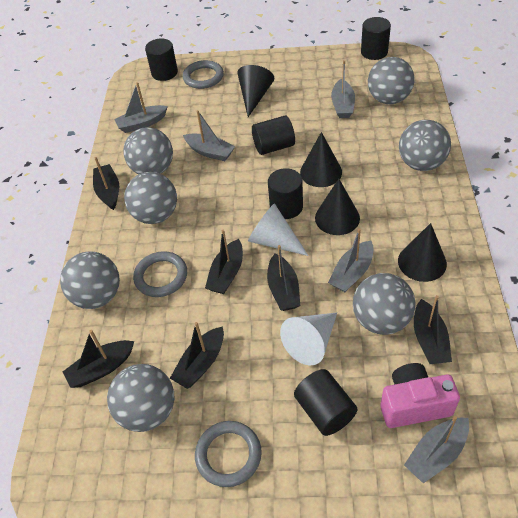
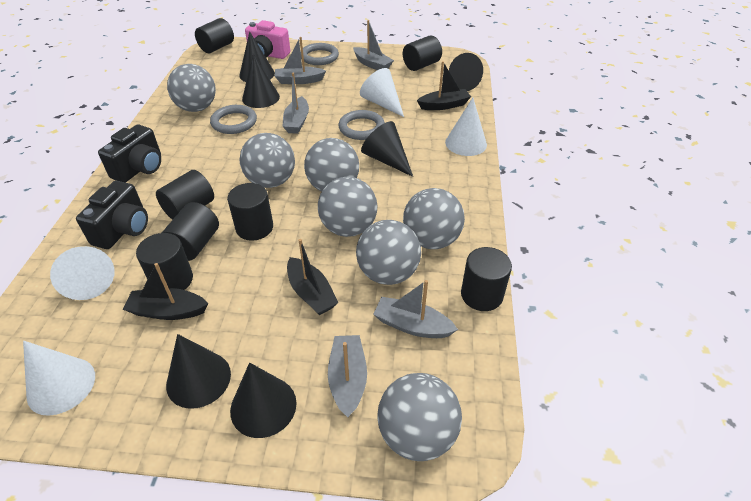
black boat: [63,330,134,388] [93,157,119,210] [170,322,224,389] [205,230,243,294] [267,245,300,311] [414,295,452,364] = 6 -> [123,263,208,320] [287,239,338,315] [417,61,471,110] = 3
black camera: none = 0 -> [76,181,148,249] [98,124,161,183] = 2
black cone: [237,65,274,117] [300,132,342,187] [315,179,360,235] [398,223,447,282] = 4 -> [166,334,231,409] [230,362,297,438] [239,31,275,82] [242,54,280,108] [361,121,413,177] [449,53,483,91] = 6
black cylinder: [145,38,178,81] [252,116,295,155] [268,168,303,219] [294,369,358,436] [361,17,391,60] = 5 -> [136,233,193,290] [156,170,214,220] [162,202,219,261] [195,18,234,53] [227,183,273,241] [403,35,442,71] [461,247,512,311] = 7
white cone: [248,203,309,256] [280,313,337,365] = 2 -> [23,341,95,416] [50,246,115,300] [360,68,404,117] [445,98,487,156] = 4

